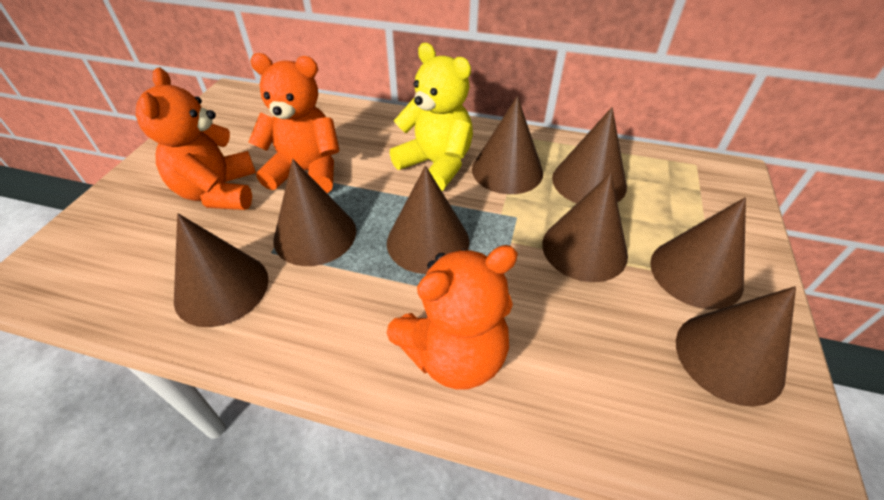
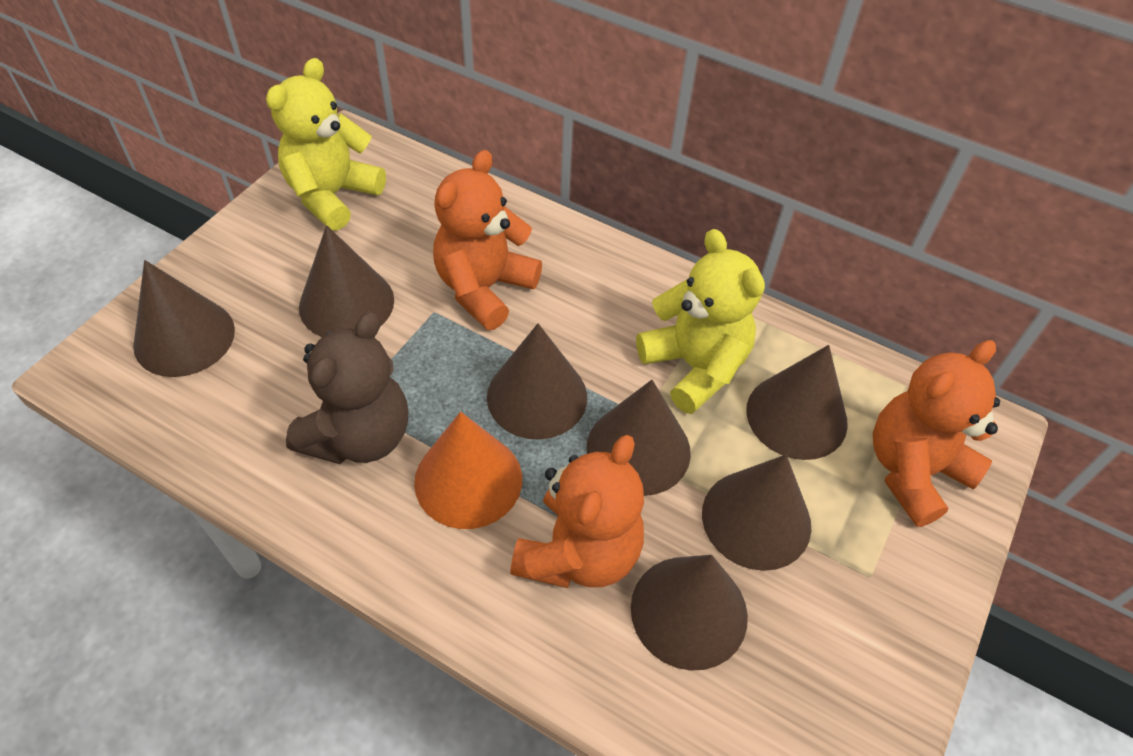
brown cone: [174,213,269,327] [274,159,356,266] [387,165,469,274] [472,96,543,194] [542,173,628,282] [552,107,627,203] [650,197,746,309] [676,286,796,407] = 8 -> [133,260,235,377] [299,225,394,337] [487,323,587,440] [587,380,691,496] [631,555,748,671] [702,455,811,571] [746,345,848,460] = 7
brown teddy bear: none = 0 -> [286,312,408,464] = 1
orange cone: none = 0 -> [414,412,522,529] = 1
yellow teddy bear: [390,43,473,191] = 1 -> [266,58,386,231] [636,229,765,414] = 2

